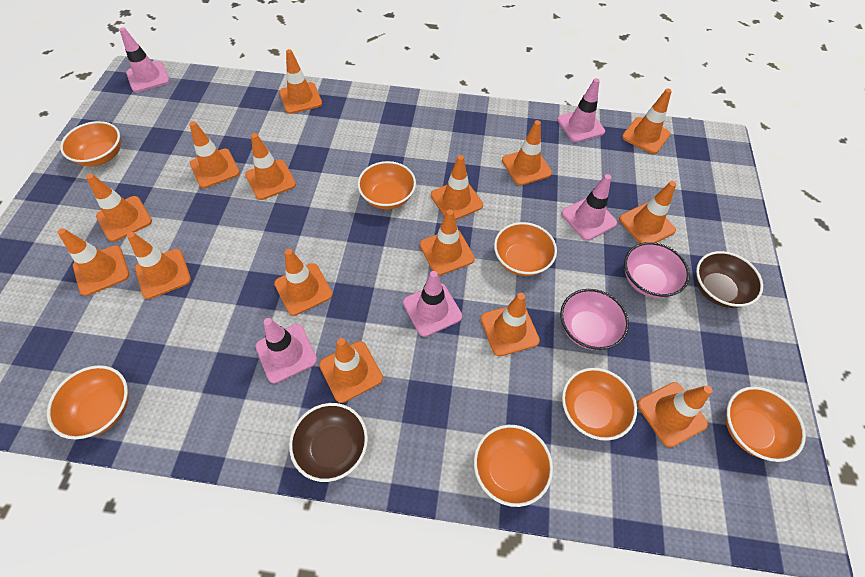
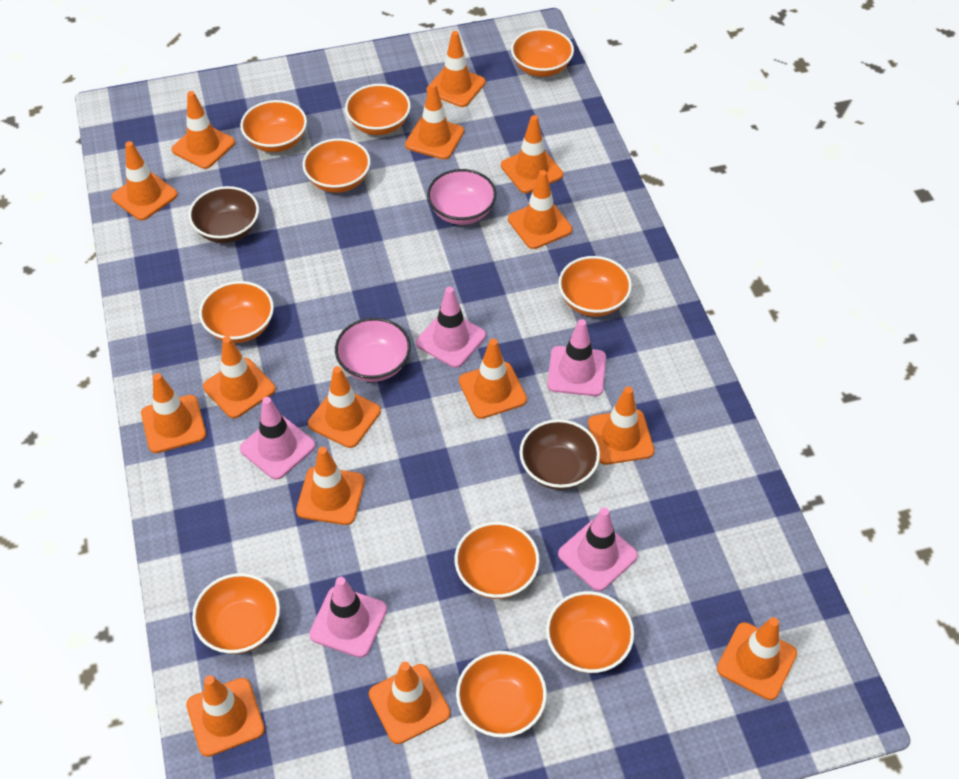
orange bowl: [47,365,129,439] [60,121,121,166] [357,161,416,210] [474,425,553,507] [494,222,557,276] [562,368,637,441] [726,387,806,462] = 7 -> [192,573,280,654] [199,281,274,343] [240,100,307,152] [302,138,371,193] [345,84,411,135] [455,522,540,599] [456,651,547,738] [511,28,574,77] [546,591,634,673] [558,256,632,317] = 10

